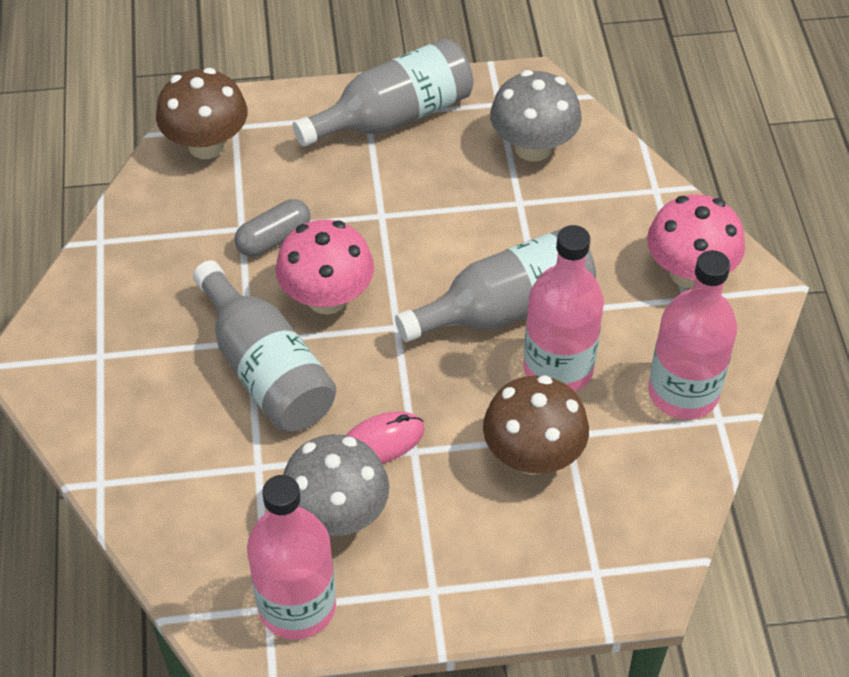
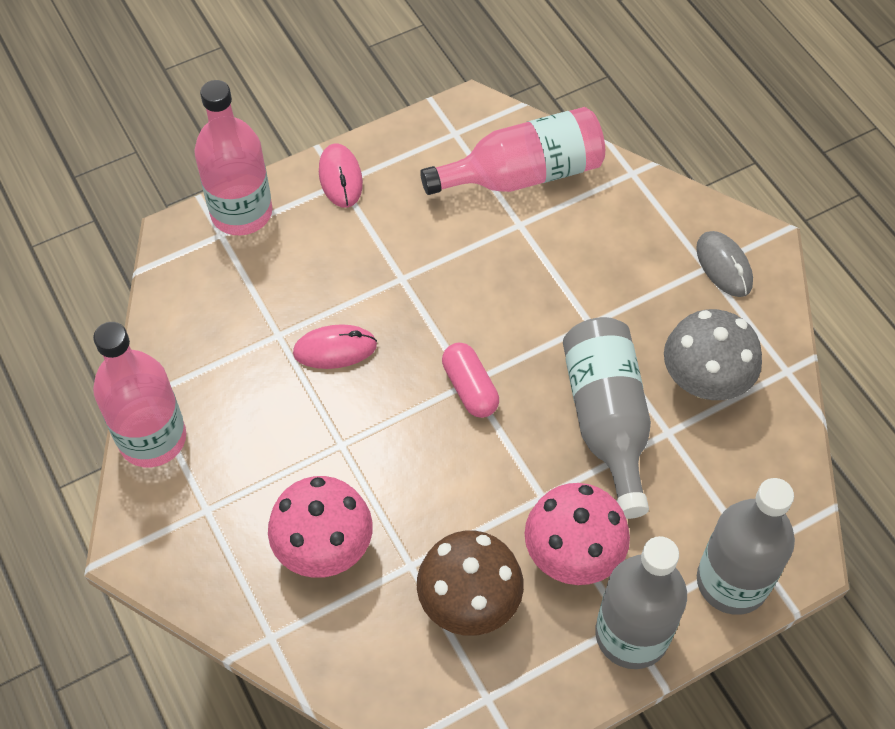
brown mushroom: [156,68,247,159] [483,375,589,475] = 2 -> [417,530,524,636] = 1
grey capsule: [234,199,311,257] = 1 -> none = 0
grey mouse: none = 0 -> [696,231,753,297] = 1
grey mushroom: [283,434,389,536] [490,70,582,162] = 2 -> [664,309,762,400] = 1
pink capsule: none = 0 -> [442,343,499,418] = 1
pink mouse: [346,411,425,464] = 1 -> [293,324,377,369] [319,143,363,208] = 2

